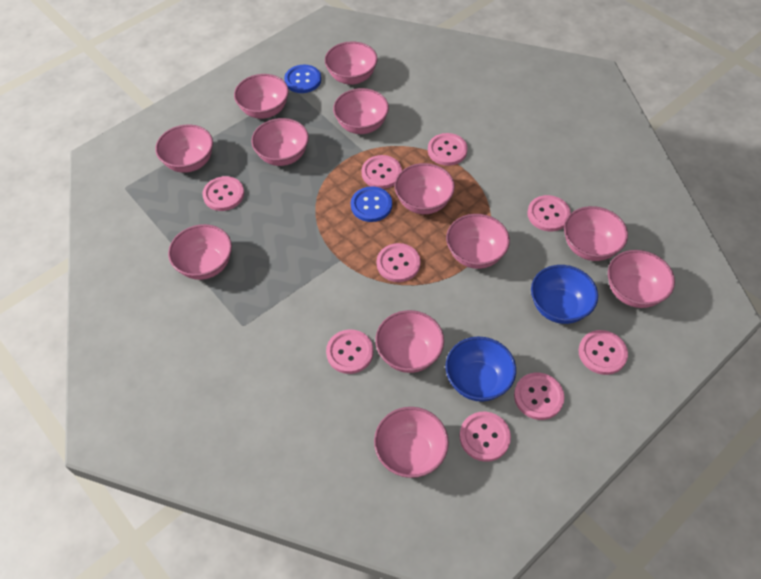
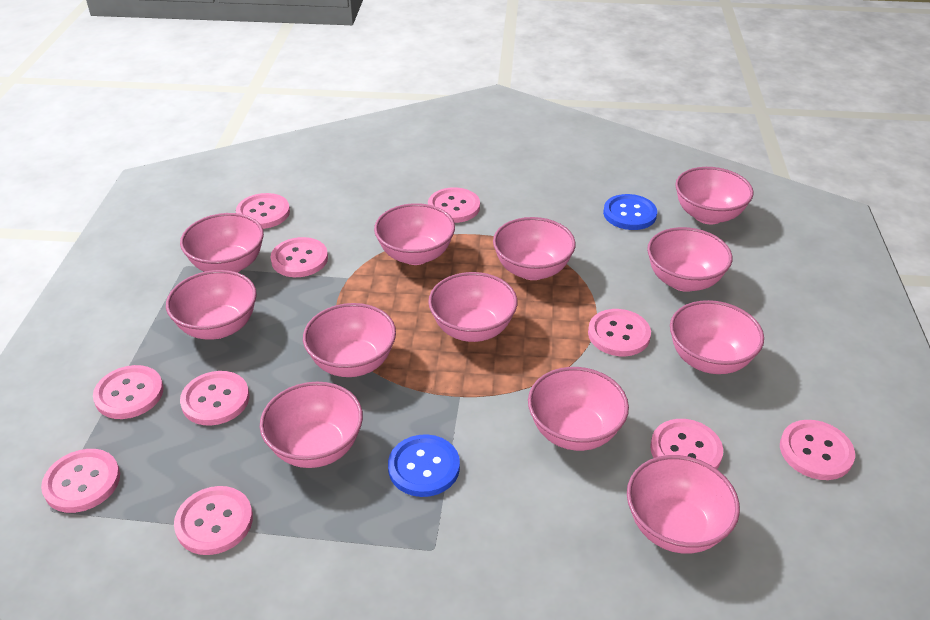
blue bowl: [445,337,516,402] [531,265,598,324] = 2 -> none = 0
pink button: [202,176,244,211] [326,329,373,374] [361,155,402,189] [377,243,420,282] [428,133,468,166] [459,412,511,462] [514,373,564,420] [527,195,571,231] [579,330,628,375] = 9 -> [41,449,120,513] [93,365,164,419] [174,486,253,555] [180,371,249,426] [236,193,290,229] [271,237,328,277] [428,187,480,223] [588,309,651,356] [650,419,723,469] [780,420,855,480] = 10

